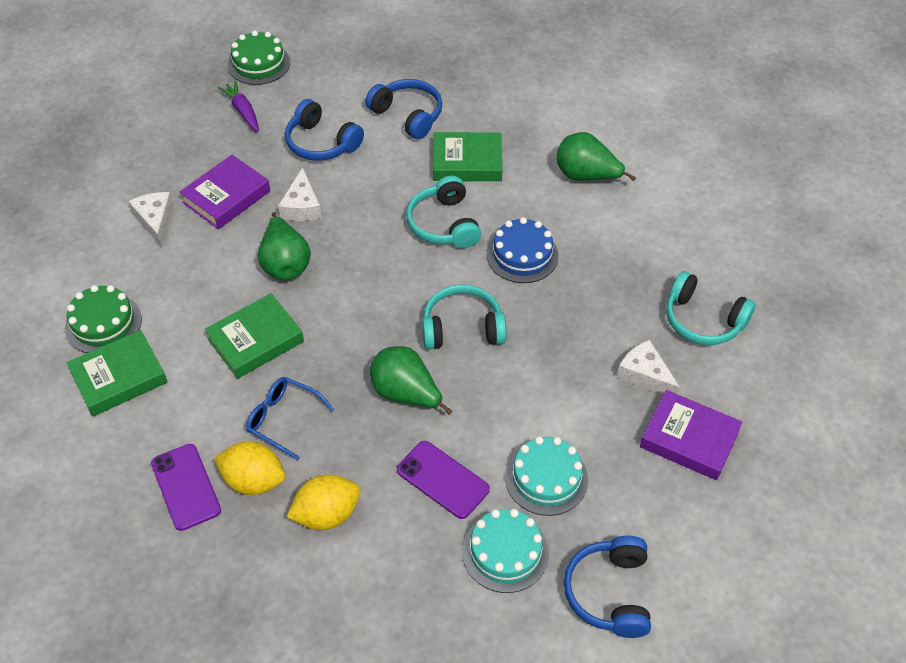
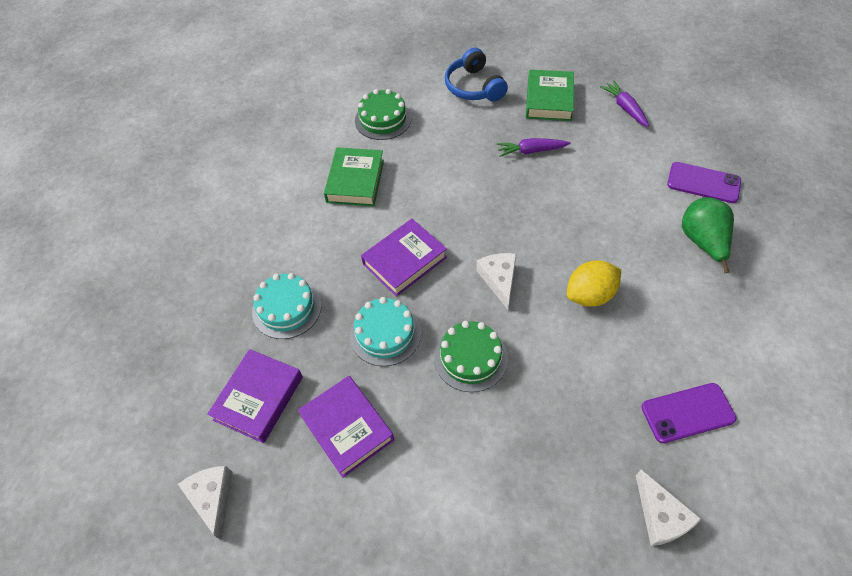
blue cake: [487,217,559,283] = 1 -> none = 0
blue glasses: [246,377,334,460] = 1 -> none = 0
blue headphones: [285,99,364,161] [365,79,442,139] [564,536,651,638] = 3 -> [445,48,508,101] = 1
green book: [67,330,167,416] [205,293,304,379] [433,132,502,181] = 3 -> [324,147,384,206] [526,69,574,121] = 2
green pear: [258,212,311,280] [370,346,453,415] [556,132,636,181] = 3 -> [682,197,734,273] = 1
purple book: [180,155,270,229] [640,390,742,480] = 2 -> [207,349,303,443] [298,376,394,478] [361,219,447,297] = 3
purple carrot: [218,81,259,132] = 1 -> [497,138,571,157] [600,80,649,127] = 2
turquoise headphones: [406,176,481,248] [422,284,507,349] [666,271,756,345] = 3 -> none = 0
yellow lemon: [214,442,285,495] [287,474,361,530] = 2 -> [567,260,621,307] = 1

